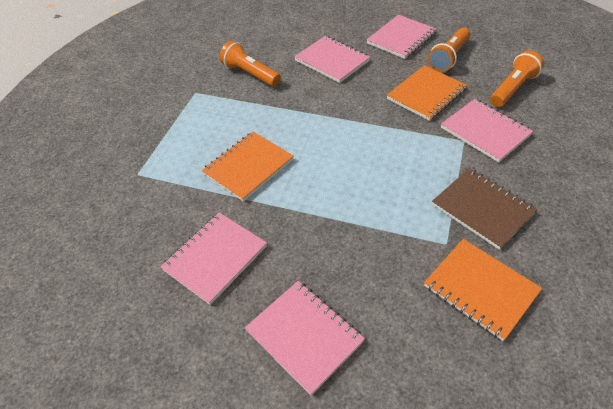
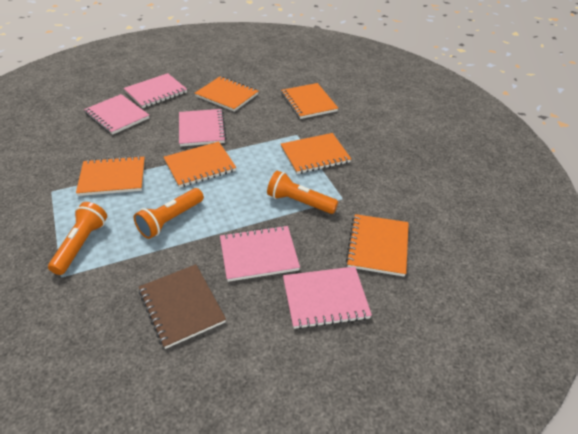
orange notebook: [202,131,294,202] [387,65,467,121] [424,239,542,341] = 3 -> [76,156,145,196] [164,141,236,188] [195,76,258,112] [281,83,338,119] [281,133,351,174] [346,214,409,277] = 6

